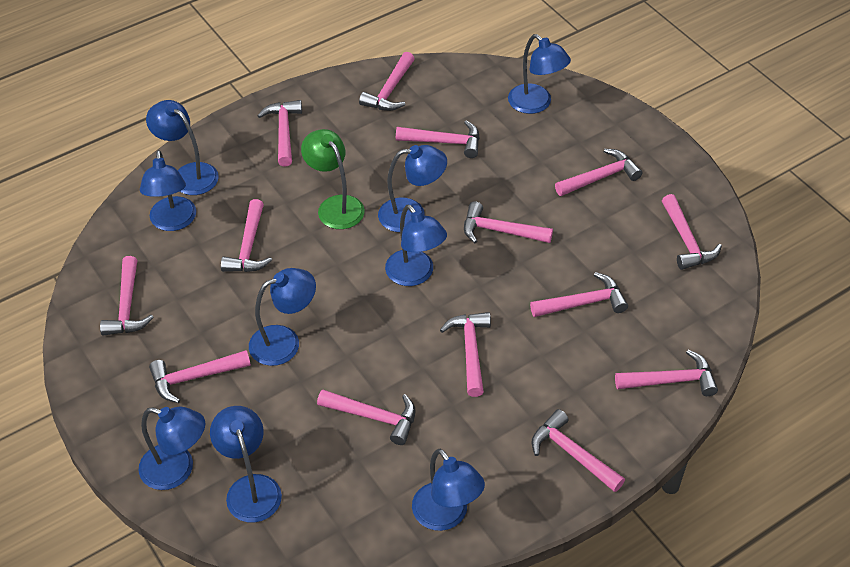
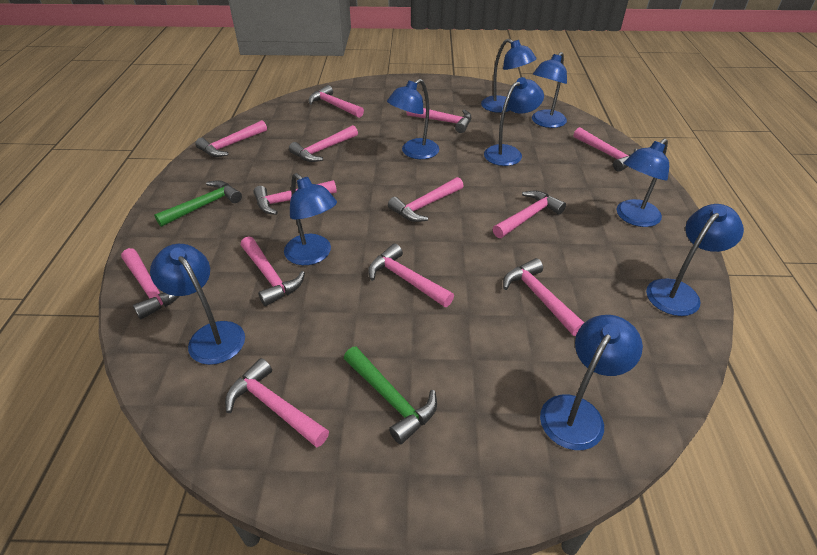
green hammer: none = 0 -> [154,180,242,227] [344,347,437,444] = 2
green lamp: [301,129,365,229] = 1 -> none = 0
pink hammer: [100,256,154,336] [149,350,251,403] [221,199,272,272] [257,100,302,167] [317,389,416,445] [359,52,415,111] [396,120,480,158] [440,312,491,397] [464,201,553,243] [530,272,628,317] [532,409,625,492] [555,149,643,196] [615,350,718,396] [662,194,722,270] = 14 -> [121,248,179,319] [195,120,267,157] [225,358,329,447] [241,236,305,306] [253,180,337,215] [289,125,358,162] [309,85,364,118] [368,244,454,307] [388,177,464,222] [407,108,472,133] [493,191,566,238] [503,258,584,336] [574,127,637,172] = 13

